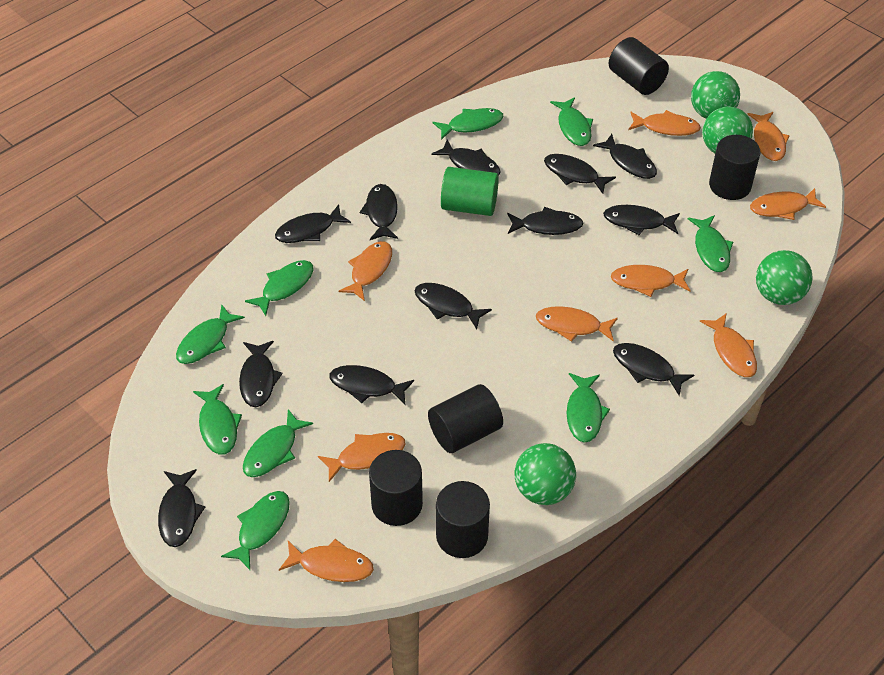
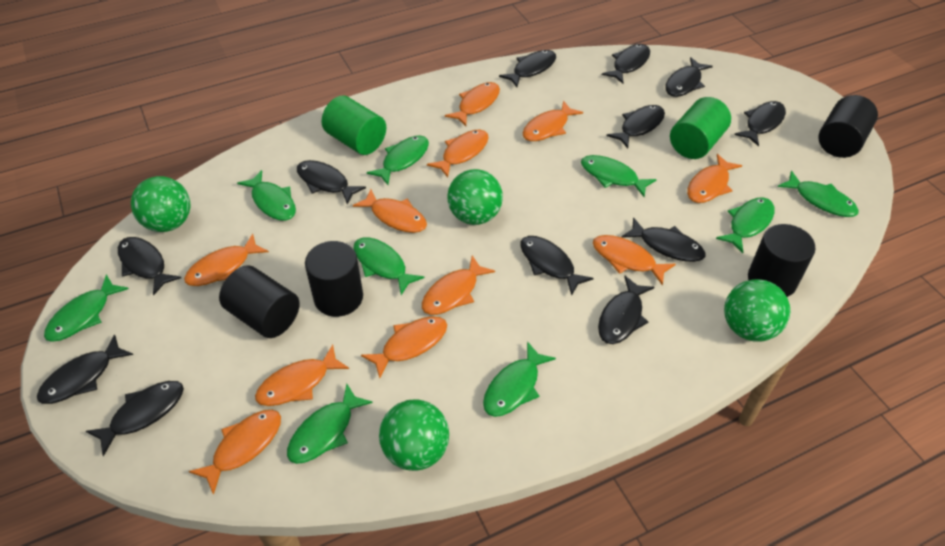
black cylinder: [369,450,423,526] [428,384,503,453] [436,481,490,558] [609,37,669,95] [709,135,760,200] = 5 -> [219,265,300,338] [305,241,363,317] [748,224,816,297] [818,95,878,158] = 4
green cylinder: [441,167,499,216] = 1 -> [322,96,386,155] [670,97,731,159] = 2
orange fish: [279,539,374,582] [318,433,406,482] [338,241,392,301] [536,306,618,342] [611,265,691,297] [628,110,701,136] [699,313,757,377] [747,112,790,161] [750,188,826,220] = 9 -> [184,234,269,286] [189,410,281,495] [255,345,349,406] [353,189,427,233] [361,316,447,378] [422,256,495,315] [427,130,489,178] [445,82,500,126] [523,100,583,141] [593,235,676,286] [687,154,742,203] = 11

